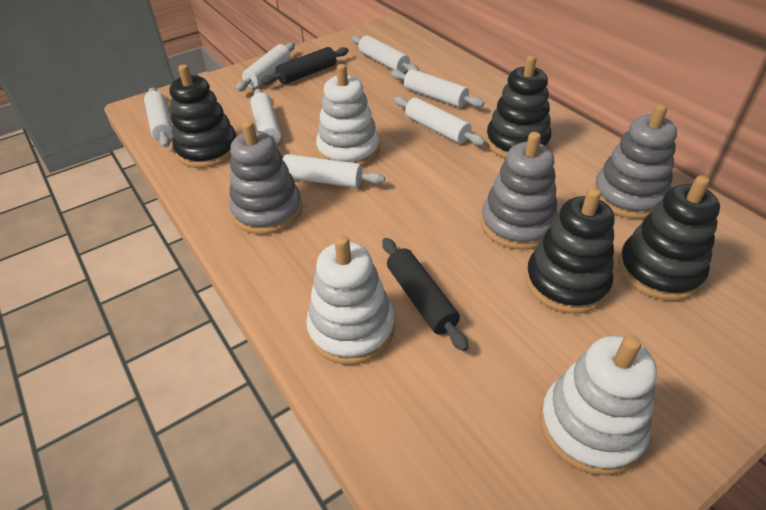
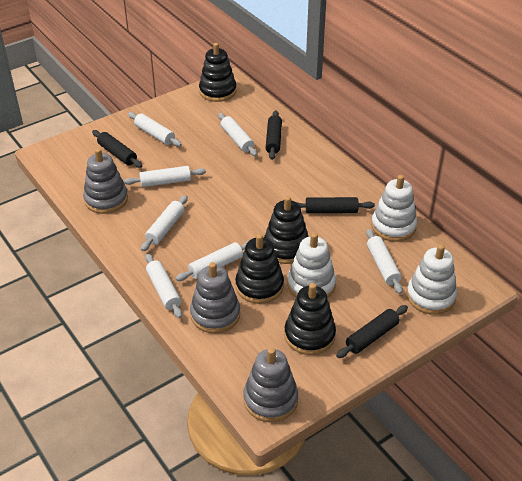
black rolling pin: [261,47,349,85] [382,238,469,351] = 2 -> [92,130,143,168] [265,111,282,160] [296,197,375,213] [336,305,408,358] = 4

